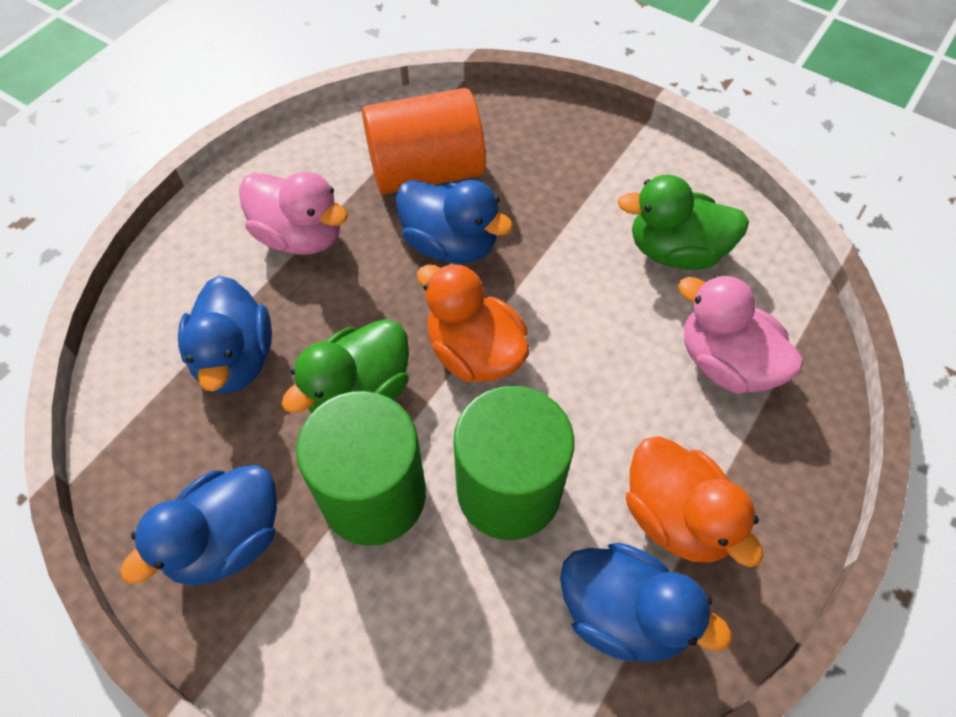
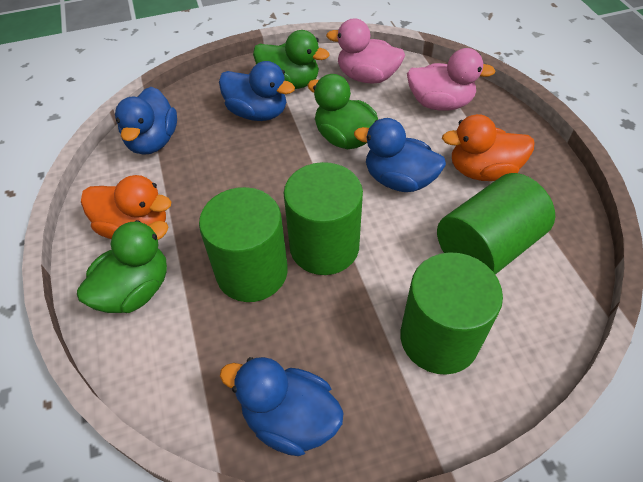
green cylinder: [296,391,426,546] [453,386,574,540] = 2 -> [199,187,288,302] [284,162,363,275] [400,252,503,375] [437,173,555,275] = 4
green duck: [282,319,409,414] [618,175,749,270] = 2 -> [77,220,169,313] [253,30,329,89] [308,74,378,149] = 3
orange cylinder: [362,88,486,194] = 1 -> none = 0

